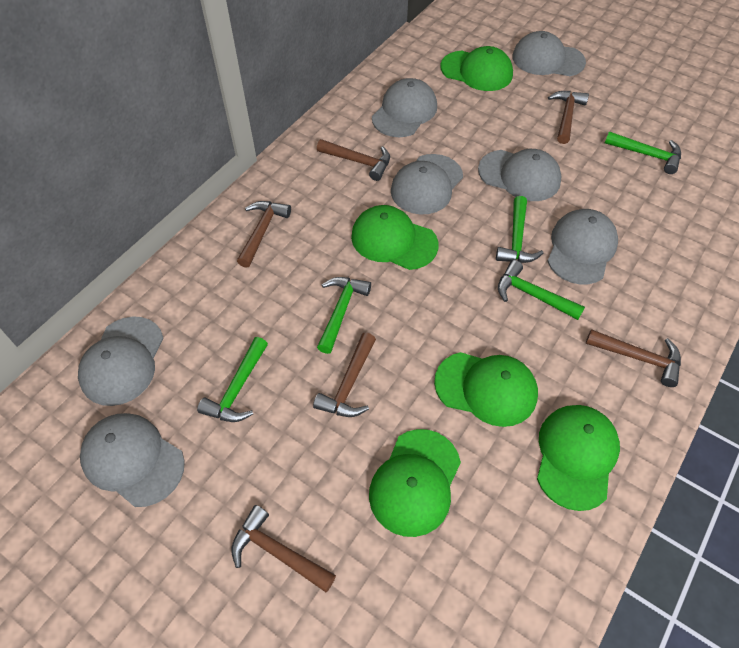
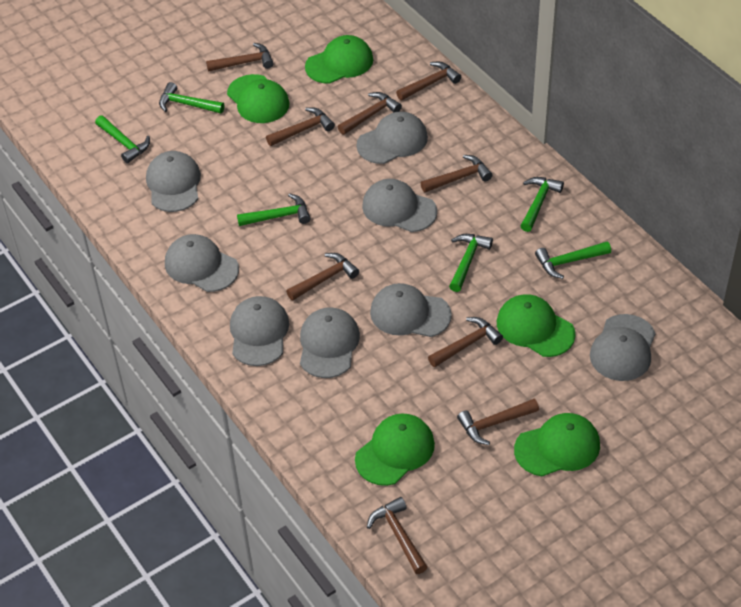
brown hammer: [231,505,336,592] [237,201,291,268] [313,332,376,417] [317,139,390,181] [548,91,589,144] [586,329,681,387] = 6 -> [206,43,274,72] [266,107,335,146] [286,253,359,301] [338,92,402,135] [367,497,428,574] [396,62,461,100] [421,155,492,192] [428,317,503,367] [457,399,539,445] = 9
green hammer: [197,337,268,422] [317,277,371,354] [496,196,543,263] [498,260,585,320] [605,131,681,174] = 5 -> [95,115,150,163] [159,82,224,113] [237,193,311,226] [449,234,493,292] [521,177,564,232] [535,241,611,279] = 6
grey cap: [78,316,164,406] [80,413,185,507] [372,78,437,137] [391,154,463,215] [478,149,562,201] [512,31,586,76] [547,209,618,284] = 7 -> [146,151,201,212] [165,234,239,292] [230,296,289,366] [300,307,360,378] [356,111,428,164] [362,179,437,232] [370,283,452,337] [590,314,656,381] = 8

